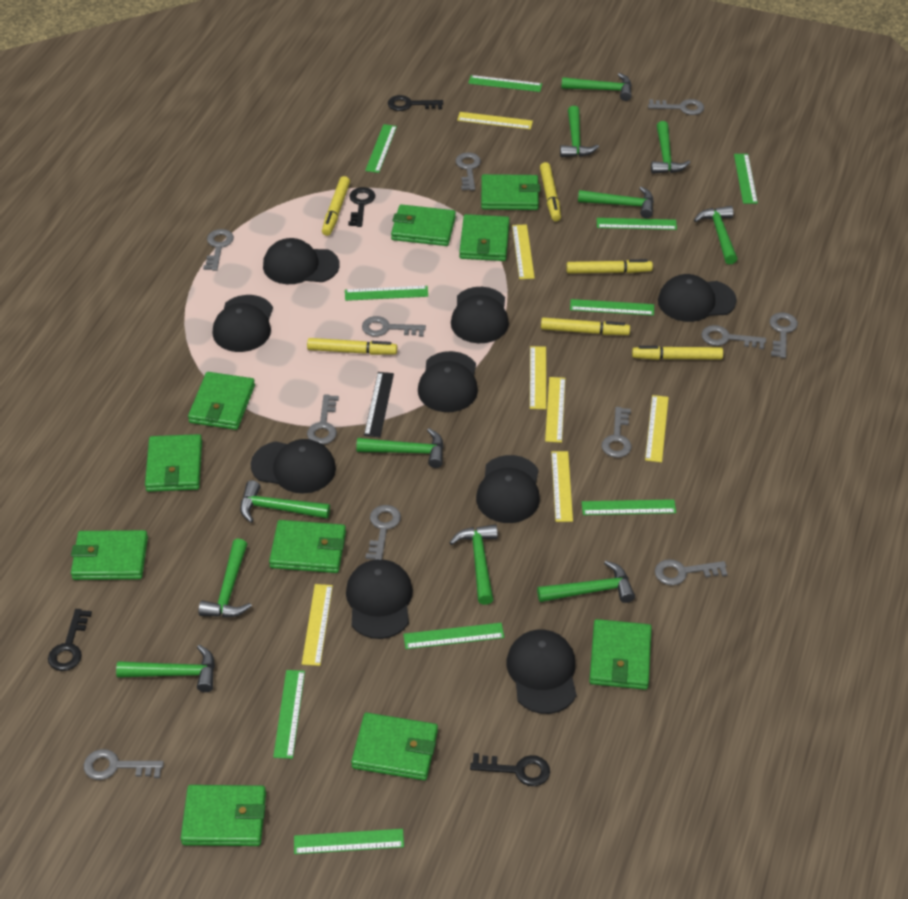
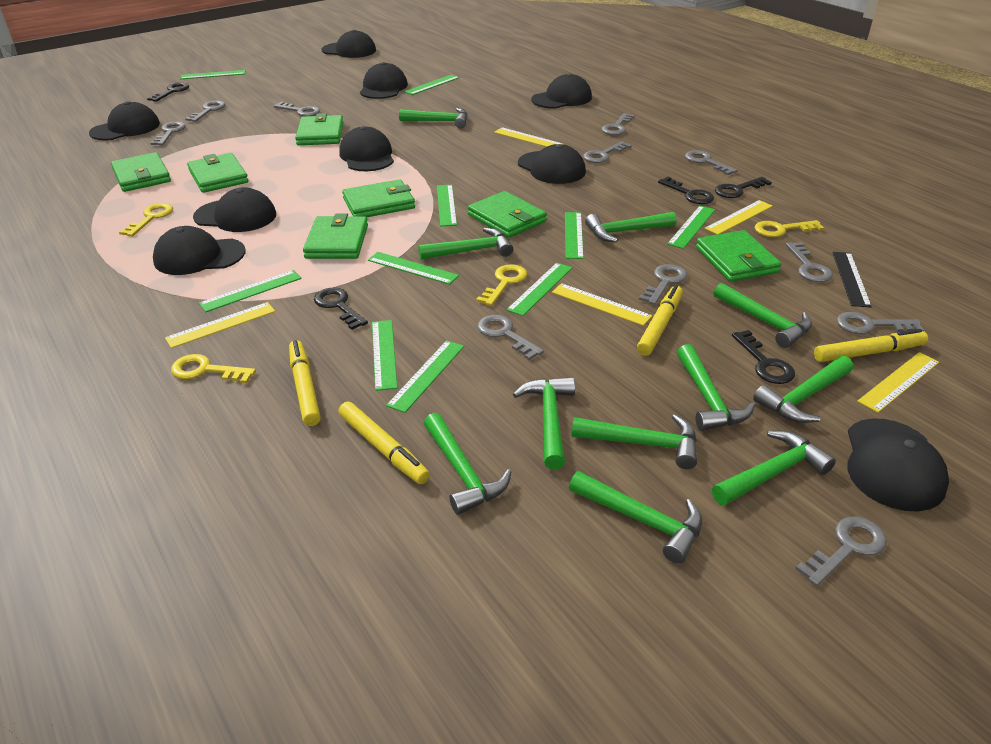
black key: [48,609,92,671] [348,187,375,227] [388,95,443,111] [470,753,550,786] = 4 -> [147,82,189,102] [314,288,368,330] [658,177,714,204] [715,177,772,198] [732,330,795,384] = 5
green wallet: [71,530,148,580] [145,434,202,492] [181,785,266,846] [188,372,255,430] [269,520,346,573] [351,713,438,780] [391,204,456,246] [459,214,510,261] [481,174,540,210] [589,619,652,690] = 10 -> [111,152,171,192] [187,153,249,193] [295,113,343,145] [303,213,368,259] [342,179,415,217] [468,191,547,238] [696,230,781,282] = 7
yellow key: none = 0 -> [119,203,173,237] [171,354,256,384] [476,264,527,306] [755,220,824,237] = 4
yellow marker: [307,338,397,355] [322,176,350,236] [540,162,561,221] [541,317,630,335] [566,259,653,274] [632,346,723,360] = 6 -> [289,340,321,426] [339,402,430,484] [637,285,683,356] [814,329,928,362] = 4
yellow ruler: [302,584,333,666] [457,112,533,130] [512,224,535,279] [530,346,546,409] [545,377,566,443] [551,451,573,522] [645,395,669,463] = 7 -> [165,302,275,348] [494,128,564,147] [552,283,652,326] [704,200,773,235] [857,352,939,413] = 5

